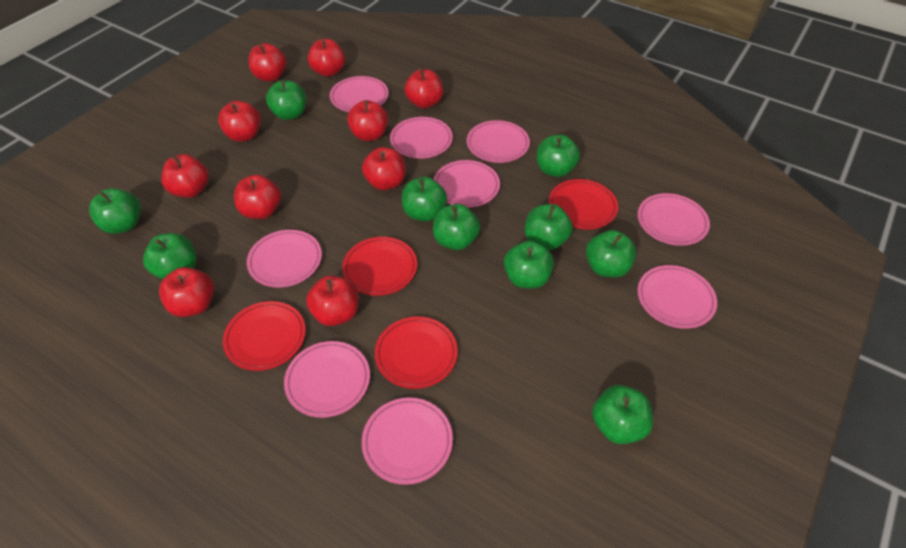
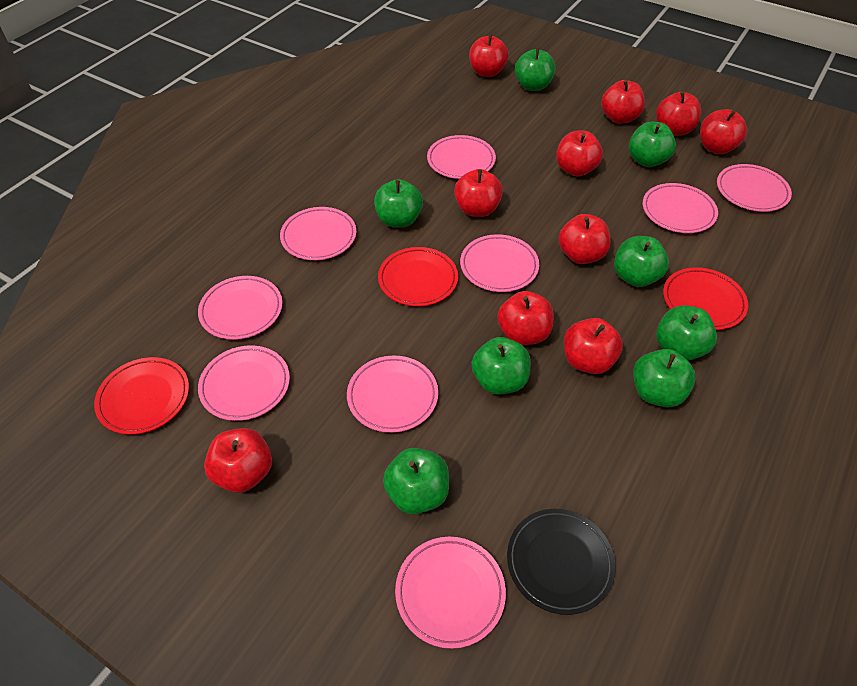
black plate: none = 0 -> [507,509,616,615] = 1
green apple: [89,188,141,234] [143,233,197,279] [266,80,306,120] [402,177,447,221] [433,204,480,250] [504,241,554,289] [525,204,573,250] [537,135,580,177] [586,230,636,278] [592,385,653,444] = 10 -> [374,179,423,228] [383,448,449,514] [472,337,531,394] [515,48,555,91] [614,236,669,287] [629,122,676,167] [633,349,696,407] [656,305,717,361] = 8
red plate: [223,301,306,371] [342,237,417,296] [375,317,458,389] [549,179,618,229] = 4 -> [94,357,189,435] [378,247,458,307] [663,267,748,330] = 3

